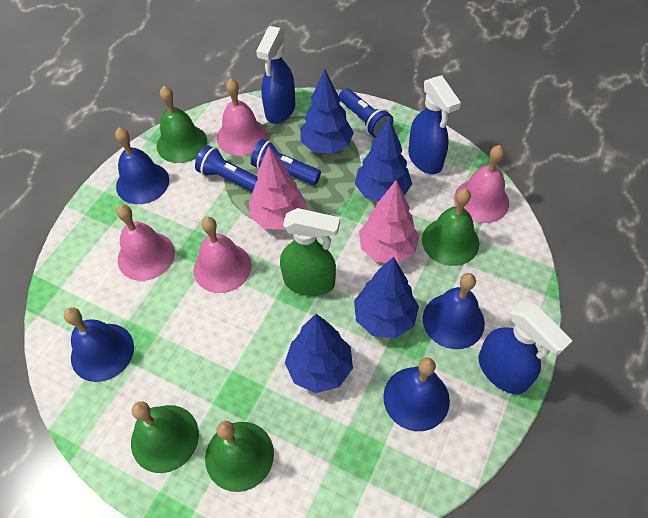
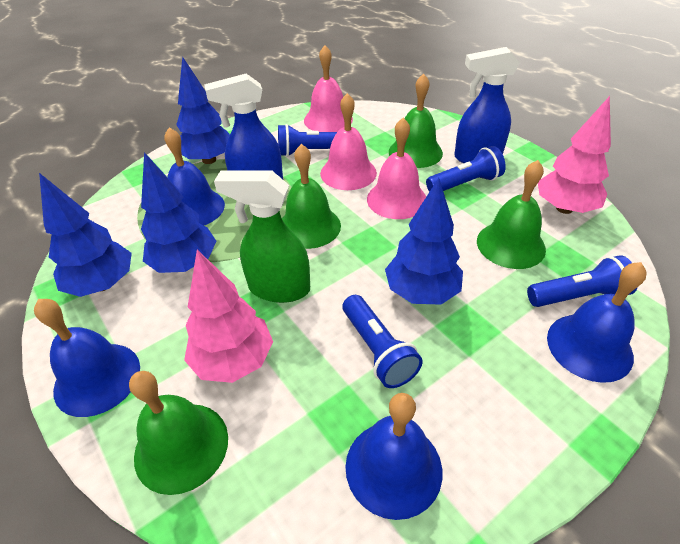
blue flashlight: [195,145,258,192] [251,139,321,185] [339,88,393,138] = 3 -> [278,124,337,157] [343,295,423,388] [426,146,506,192] [527,255,638,307] = 4
blue spray bottle: [256,26,295,124] [408,75,461,174] [479,301,573,394] = 3 -> [204,74,283,179] [454,47,520,163] = 2
pink bell: [117,204,175,281] [193,217,251,293] [217,78,267,156] [454,145,509,223] = 4 -> [304,45,353,132] [320,93,377,190] [367,118,426,219] = 3

